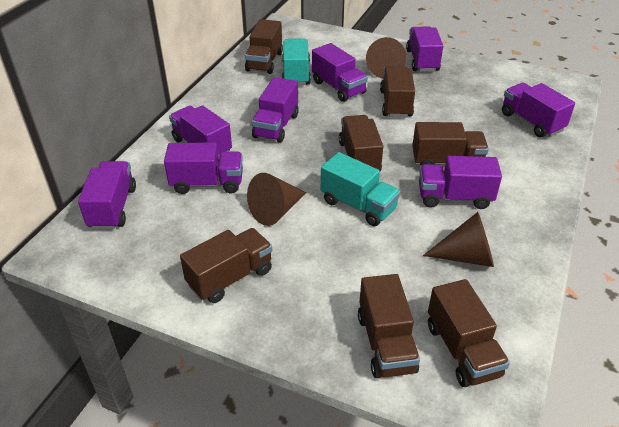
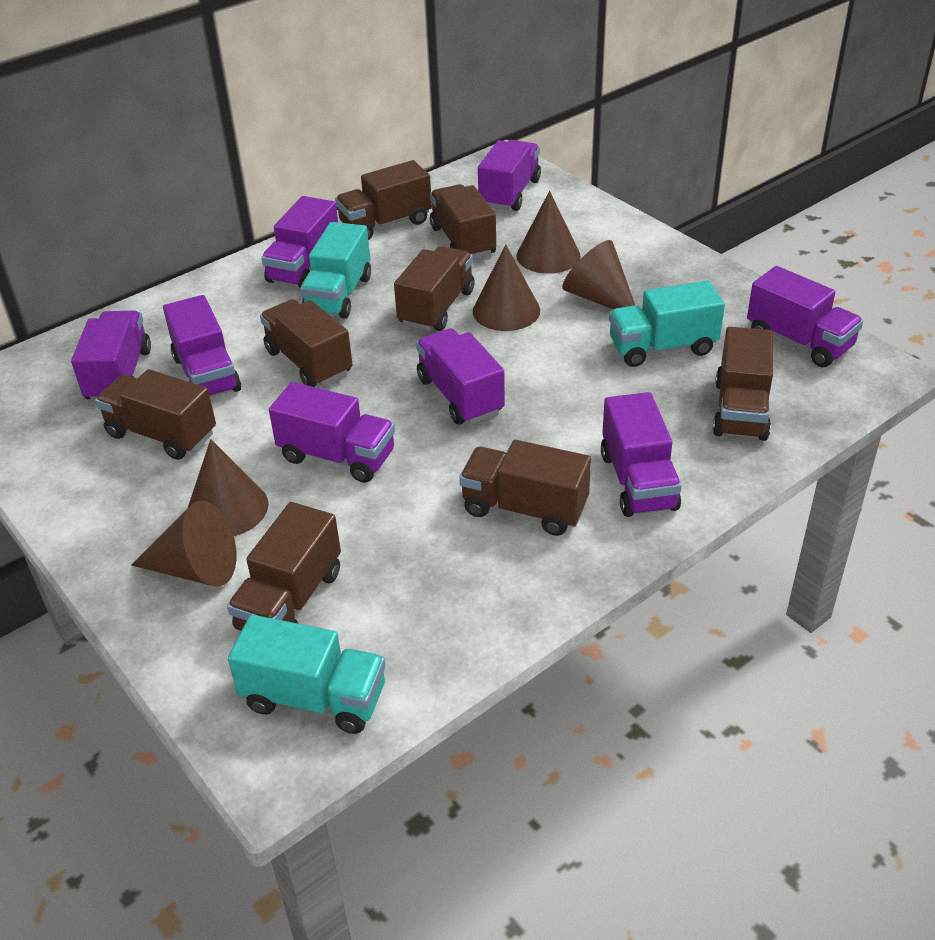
brown cone: [247,173,306,226] [366,37,407,78] [423,212,494,267] = 3 -> [131,500,237,586] [188,439,269,536] [473,244,540,331] [516,191,581,274] [562,240,635,309] = 5
brown truck: [180,228,272,303] [245,19,283,74] [339,115,383,171] [358,274,420,378] [380,66,415,117] [412,122,489,166] [428,279,510,387] = 7 -> [95,369,216,460] [227,502,341,631] [260,299,353,387] [335,160,432,240] [394,246,475,331] [430,184,496,259] [459,440,591,536] [713,327,773,441] = 8
turquoise truck: [282,38,311,85] [321,152,400,226] = 2 -> [228,615,386,734] [300,222,371,318] [609,280,725,367] = 3

